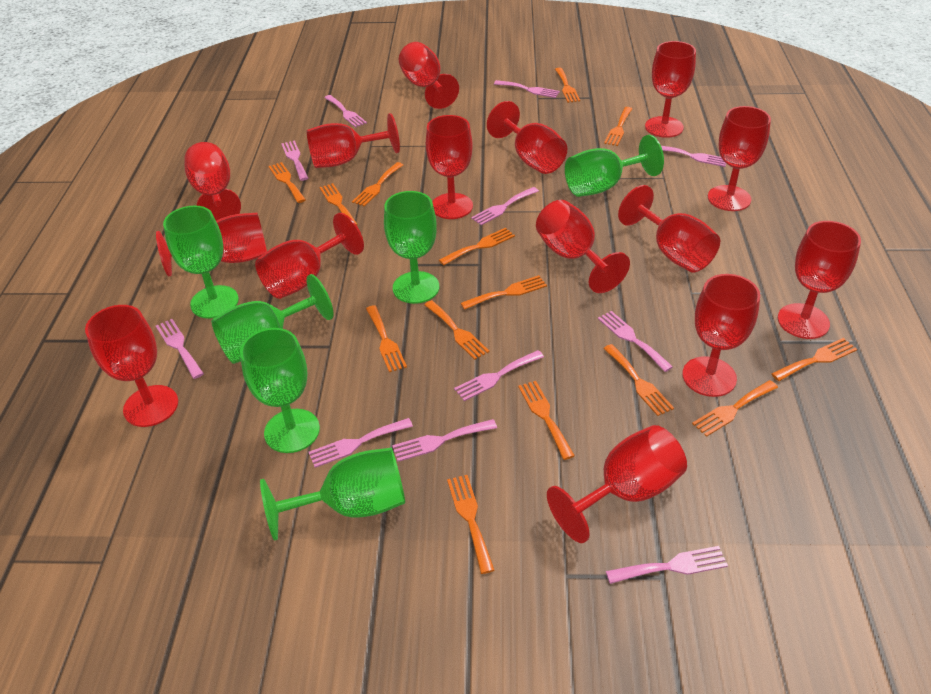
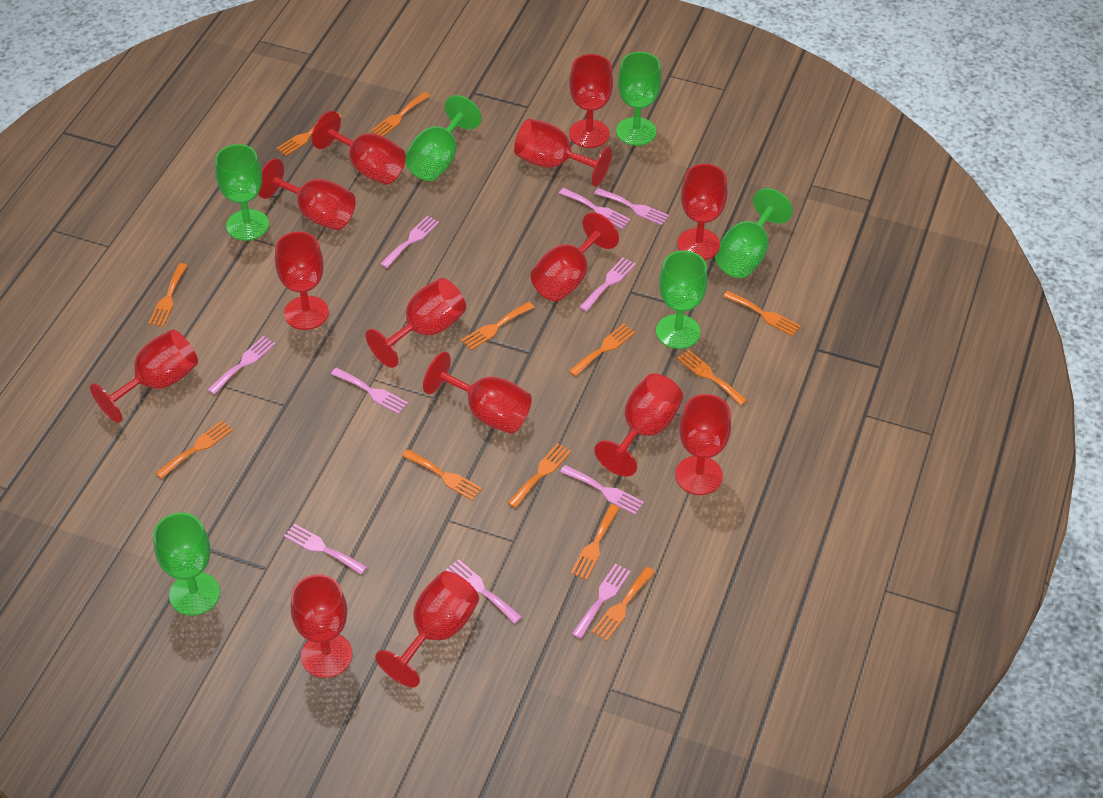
orange fork: [268,162,306,203] [319,183,358,225] [352,162,403,207] [366,305,407,372] [424,300,489,360] [439,228,515,265] [447,475,494,574] [461,275,547,310] [518,381,575,460] [555,68,580,103] [603,344,674,416] [604,107,632,146] [692,380,778,437] [771,338,857,381] = 14 -> [148,263,187,327] [155,421,233,479] [276,112,342,156] [371,92,430,136] [402,449,482,500] [461,302,534,350] [508,443,571,508] [569,324,635,376] [571,504,620,580] [592,567,655,641] [677,350,747,405] [723,291,801,336] = 12
pink fork: [156,319,204,379] [281,141,308,181] [309,418,413,468] [324,95,367,128] [392,419,497,462] [454,350,544,401] [471,187,539,225] [494,80,560,98] [598,311,673,372] [606,546,728,584] [661,146,726,167] = 11 -> [207,336,275,395] [284,524,367,574] [331,368,408,414] [380,216,439,268] [446,559,522,624] [559,188,631,229] [560,465,644,515] [572,564,631,639] [579,257,636,312] [594,188,669,225] = 10
red goblet: [85,305,178,427] [156,213,267,277] [184,142,241,221] [255,213,364,299] [306,113,400,168] [399,42,459,109] [426,115,473,219] [487,101,567,174] [536,200,630,293] [547,425,687,543] [618,185,720,272] [645,41,696,138] [682,274,760,397] [708,106,771,211] [778,221,861,339] = 15 -> [90,329,198,423] [258,159,356,230] [275,232,329,330] [291,574,353,678] [312,111,405,184] [366,278,466,368] [375,571,479,687] [423,351,532,434] [514,119,612,187] [530,212,619,301] [569,54,613,148] [594,373,683,476] [675,394,731,495] [677,164,728,260] = 14

